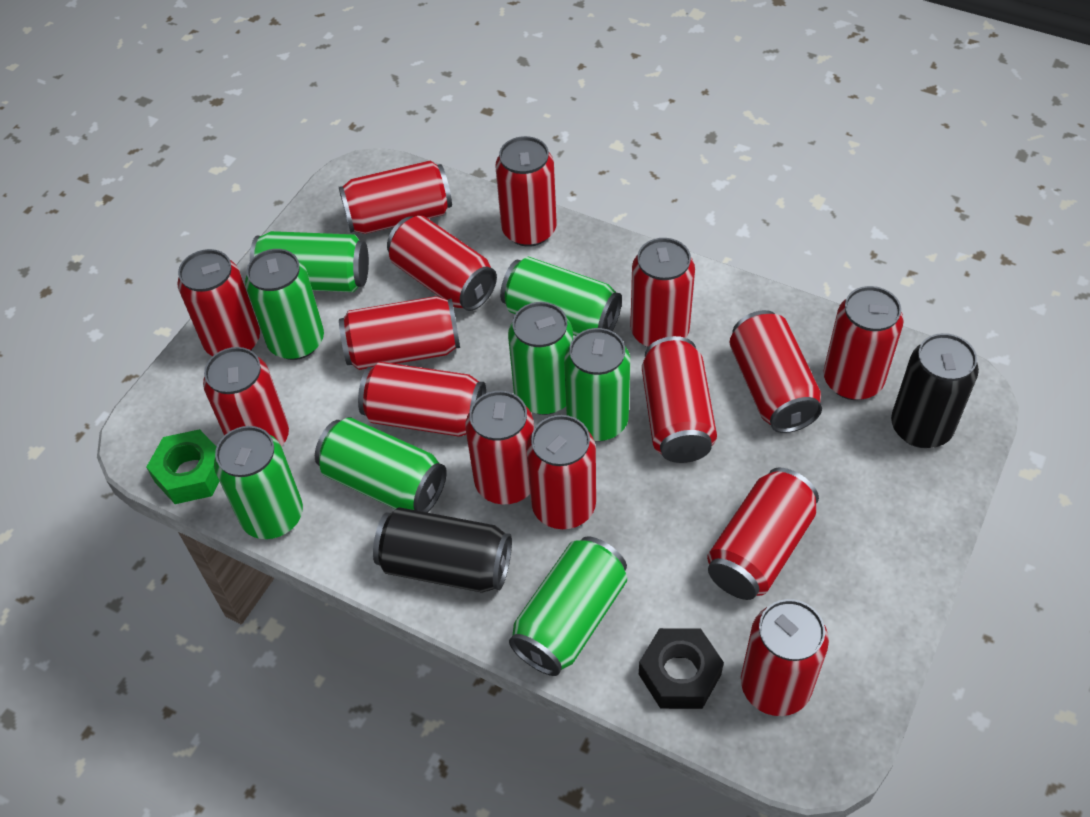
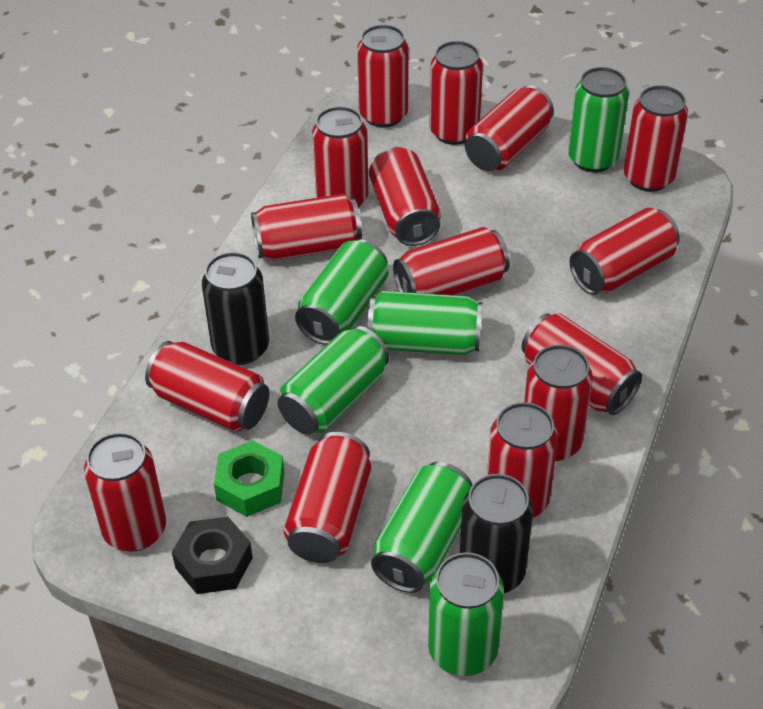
green can: [214,426,303,539] [245,249,324,360] [250,231,369,292] [315,417,447,513] [500,256,622,336] [508,302,573,415] [509,536,627,676] [564,328,630,441] = 8 -> [278,326,389,435] [295,239,388,345] [367,291,482,355] [371,462,472,593] [428,552,504,676] [568,67,629,172] = 6

